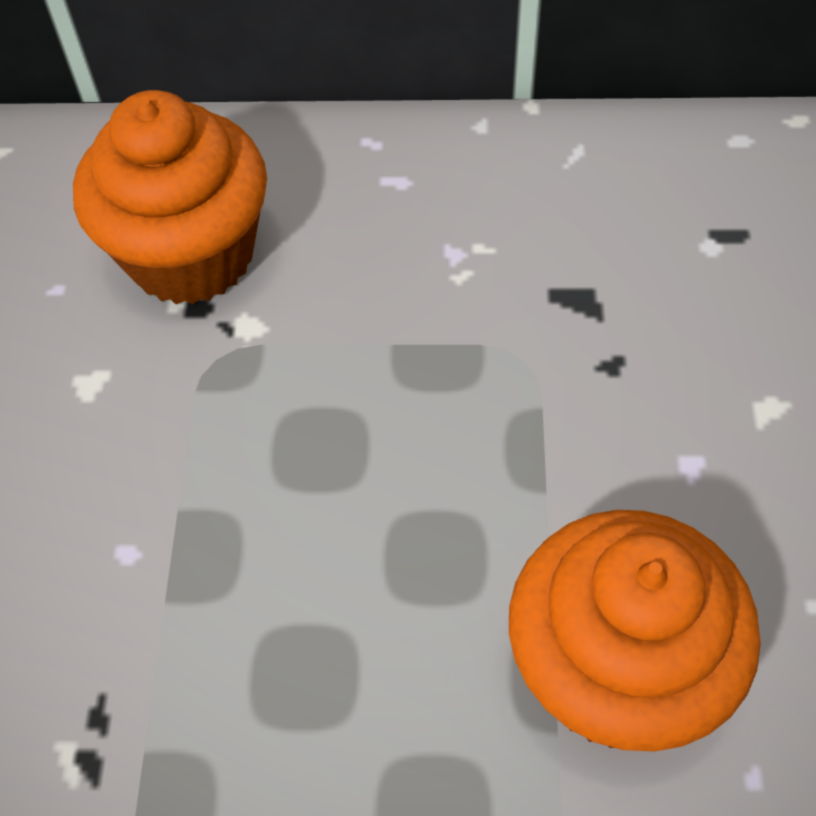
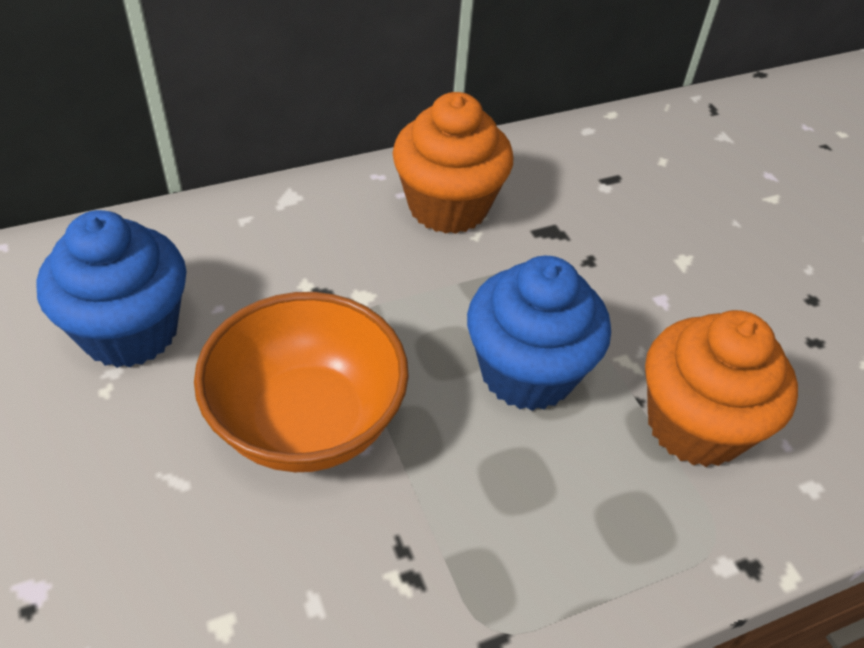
blue cupcake: none = 0 -> [36,210,187,368] [467,256,611,411] = 2
orange bowl: none = 0 -> [194,292,409,472] = 1

